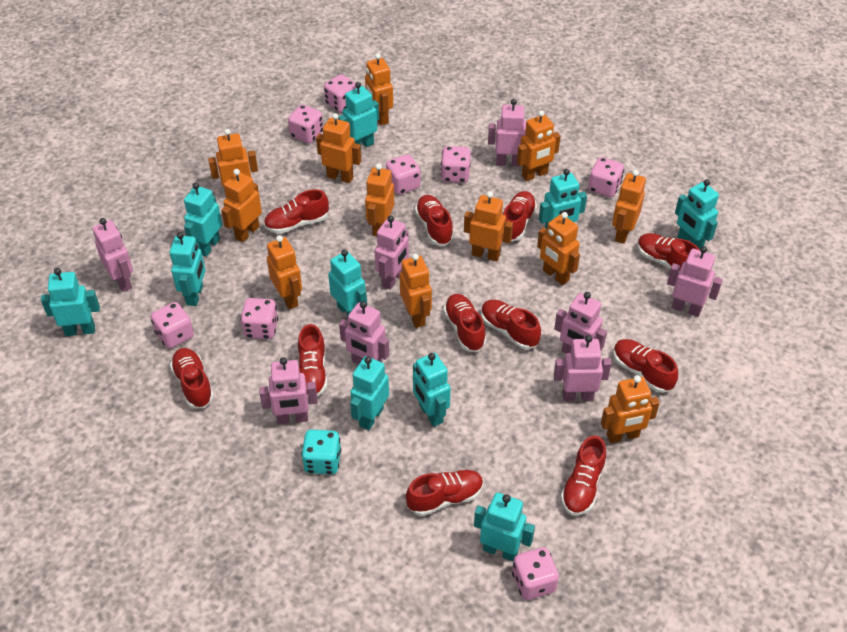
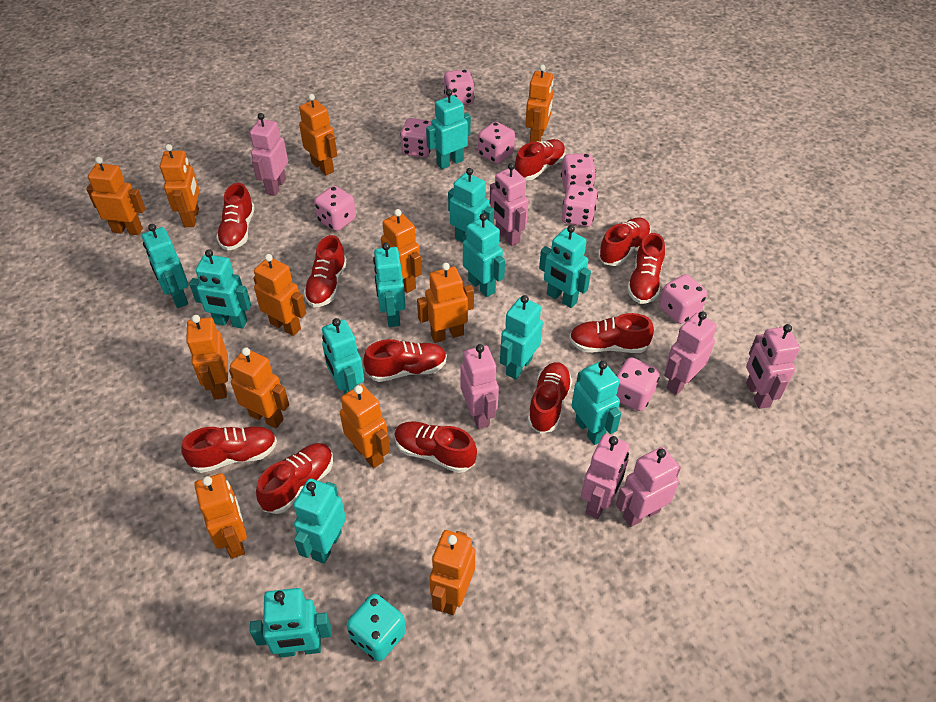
pink robot: [92,218,133,292] [259,357,318,424] [339,301,389,364] [375,216,409,290] [488,99,526,167] [554,292,607,353] [554,335,611,401] [667,246,723,317] = 8 -> [250,113,288,196] [460,344,499,429] [490,163,529,246] [581,434,629,519] [616,447,681,527] [664,311,717,395] [746,324,800,409] = 7
turquoise robot: [41,268,100,336] [170,232,206,306] [184,183,222,257] [328,250,367,318] [338,82,379,147] [350,356,389,430] [413,353,451,427] [474,493,535,561] [539,169,587,229] [675,179,719,249] = 10 -> [142,224,189,308] [189,249,251,329] [250,588,332,657] [293,478,346,564] [322,318,364,394] [373,242,406,327] [426,89,471,169] [448,168,494,242] [463,213,505,297] [500,295,543,380] [539,225,591,308] [571,361,621,445] = 12

